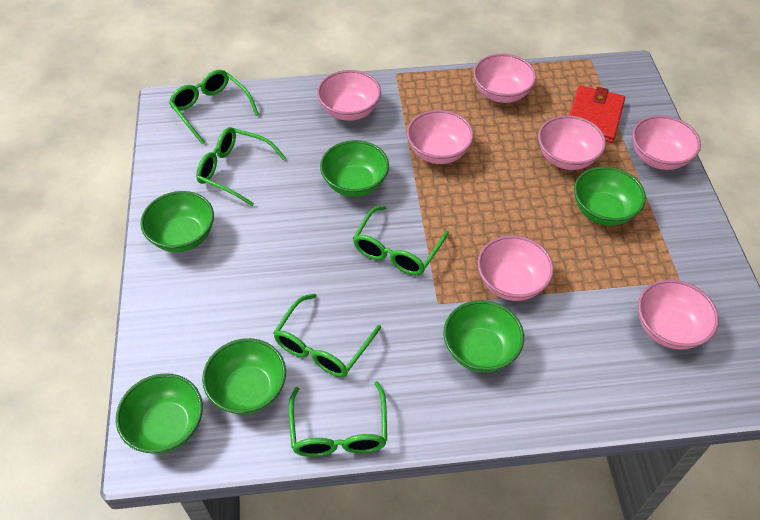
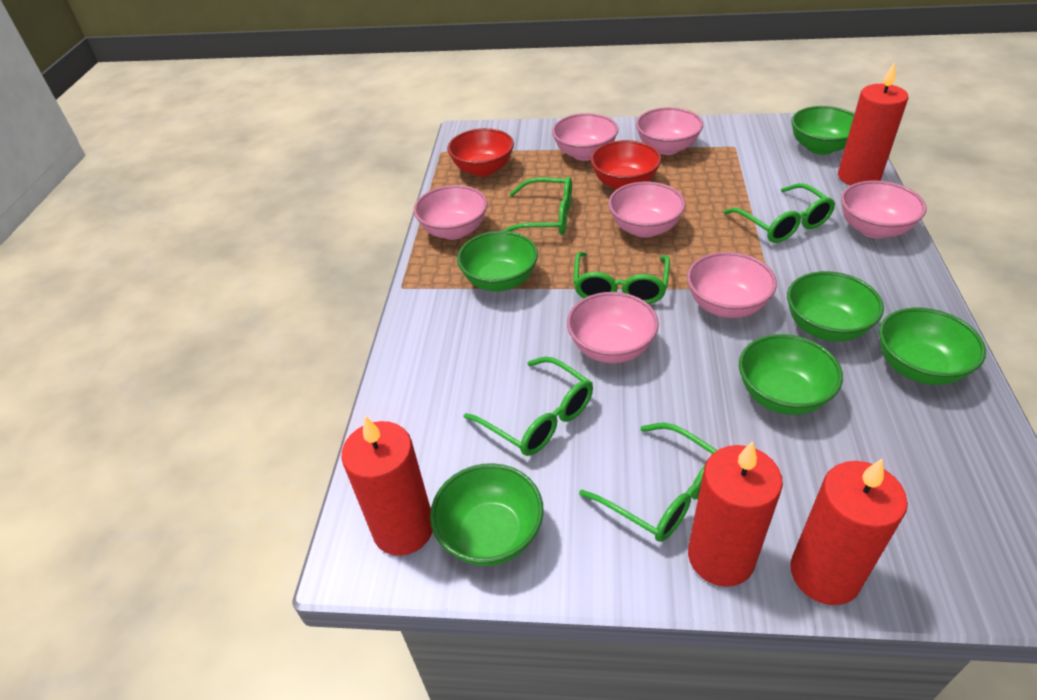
red bowl: none = 0 -> [447,128,514,177] [590,140,661,190] = 2
red candle: none = 0 -> [341,416,433,556] [688,441,783,587] [790,459,908,605] [838,62,908,185] = 4
red wallet: [569,86,625,143] = 1 -> none = 0

